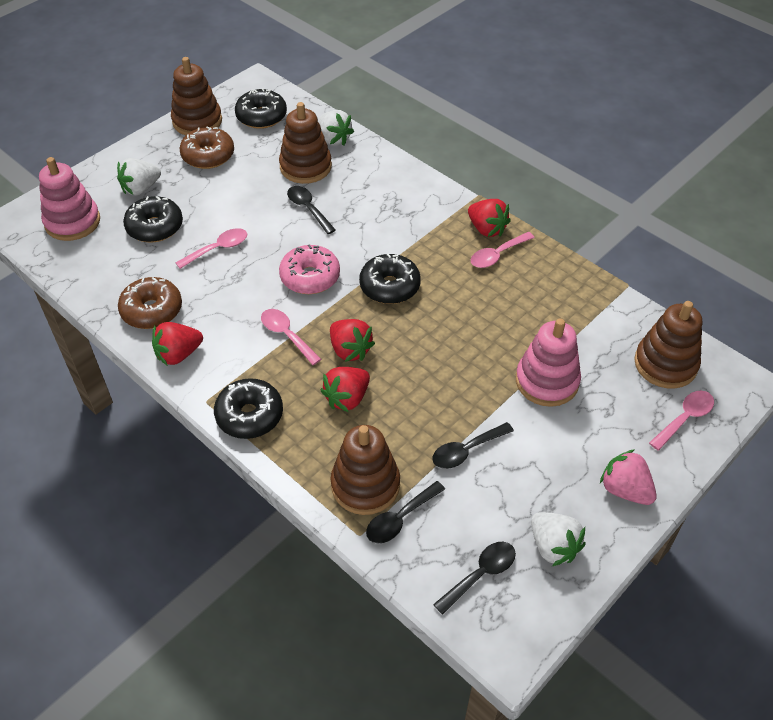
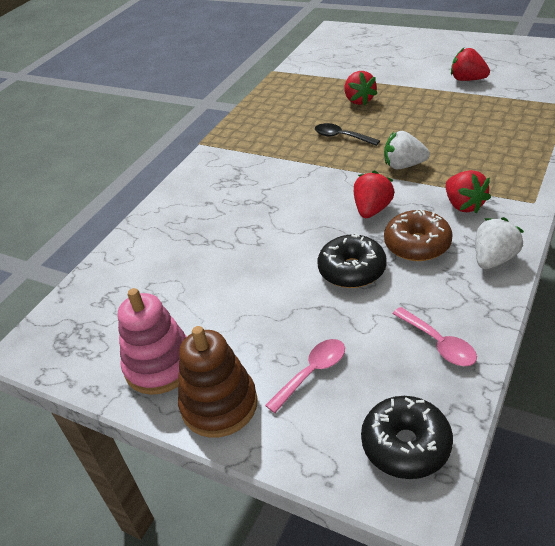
black donut: [123,196,183,242] [214,378,283,439] [235,88,287,129] [359,254,421,304] = 4 -> [318,233,387,288] [361,396,453,479] = 2
black spoon: [287,186,336,234] [366,481,445,543] [432,422,514,469] [433,542,516,615] = 4 -> [315,123,380,146] = 1
brown donut: [118,277,182,329] [180,126,234,169] = 2 -> [384,209,453,261] = 1
brown stacking toy: [171,57,222,135] [279,102,332,184] [330,425,400,515] [634,301,702,389] = 4 -> [178,326,258,438] = 1
pink donut: [279,244,340,294] = 1 -> none = 0
pink spoon: [176,228,247,269] [261,309,321,365] [471,232,535,268] [649,391,714,451] = 4 -> [265,339,345,413] [393,307,477,366] = 2
pink stacking toy: [39,157,100,241] [516,318,581,407] = 2 -> [118,288,187,395] = 1
pink strawberry: [600,449,657,505] = 1 -> none = 0
white strawberry: [117,158,161,196] [318,110,354,146] [531,512,586,566] = 3 -> [384,131,430,169] [475,217,524,269] = 2

